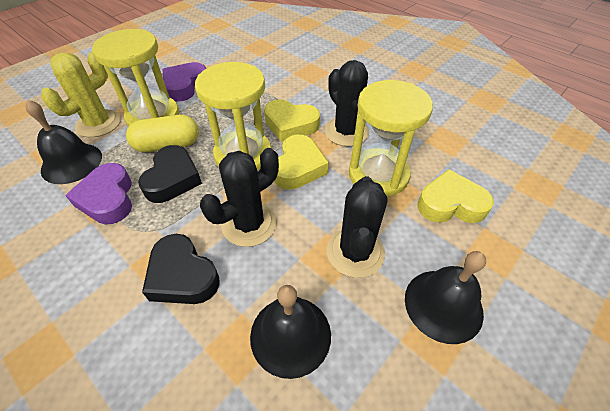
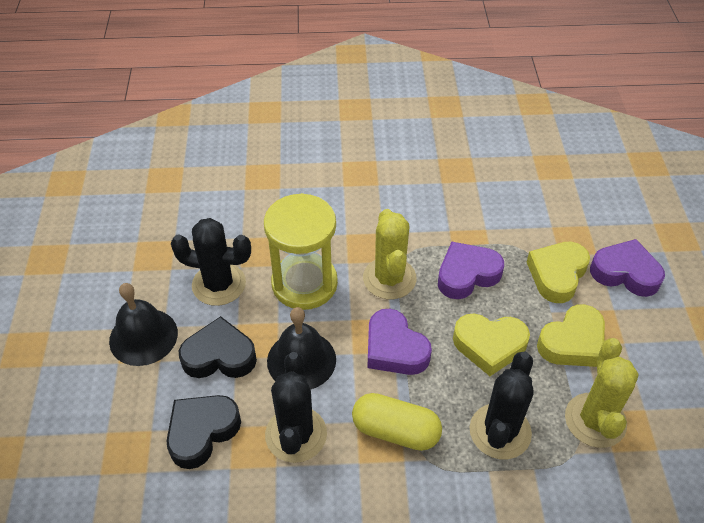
black bell: [26,100,102,184] [250,285,331,379] [405,251,486,344] = 3 -> [109,283,178,366] [267,307,336,389] = 2
purple heart: [65,163,132,224] [163,62,206,102] = 2 -> [367,309,432,375] [438,242,504,299] [590,239,665,297] = 3
yellow cactus: [41,52,121,137] = 1 -> [363,209,417,299] [565,338,639,448] = 2
yellow hourglass: [92,29,180,127] [195,62,271,171] [349,80,433,197] = 3 -> [264,193,338,310] = 1

